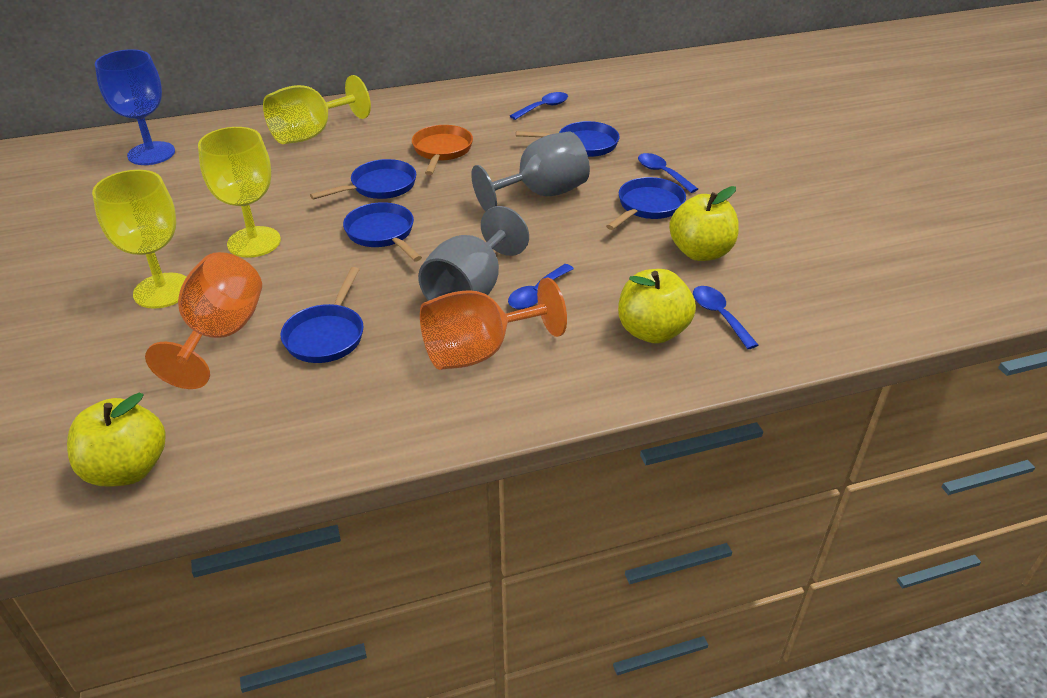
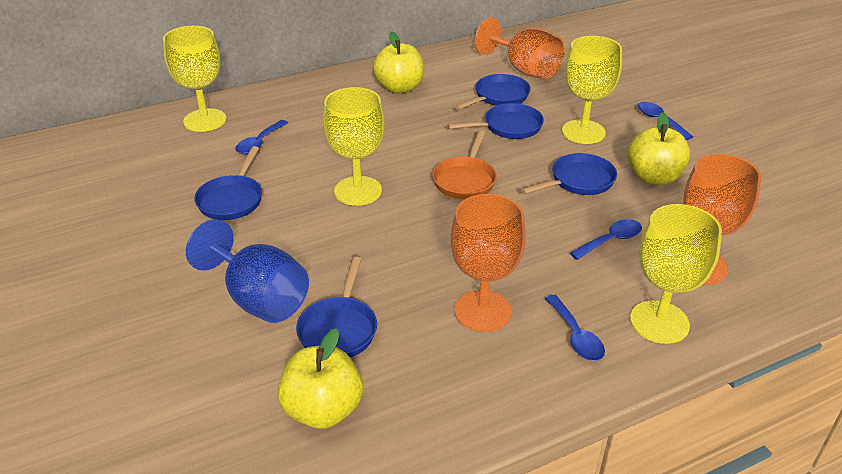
grey goblet: [418,206,529,301] [471,132,590,211] = 2 -> none = 0
orange goblet: [145,252,262,389] [420,278,567,370] = 2 -> [451,194,526,332] [475,17,565,79] [683,154,761,285] = 3
yellow goblet: [92,170,186,309] [198,127,281,258] [263,75,371,144] = 3 -> [163,26,226,132] [323,87,385,206] [562,36,622,144] [630,204,722,344] = 4

